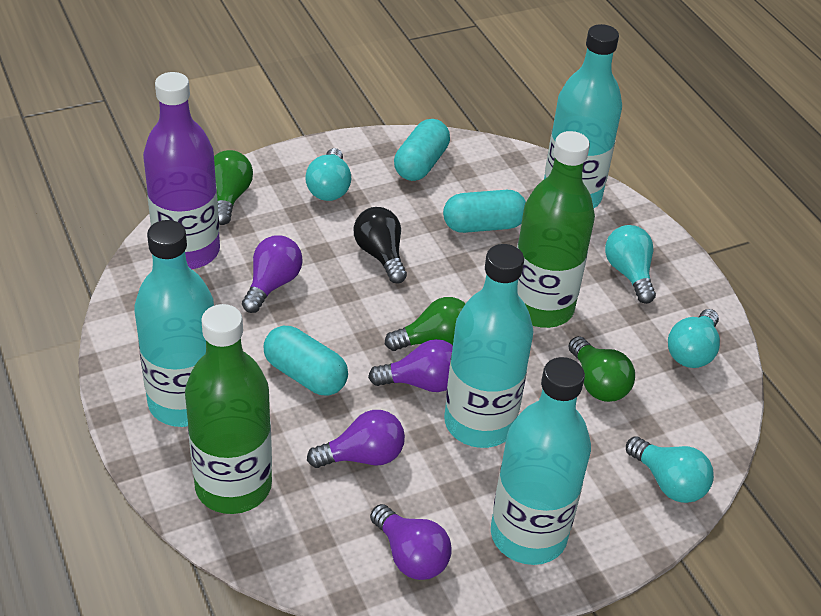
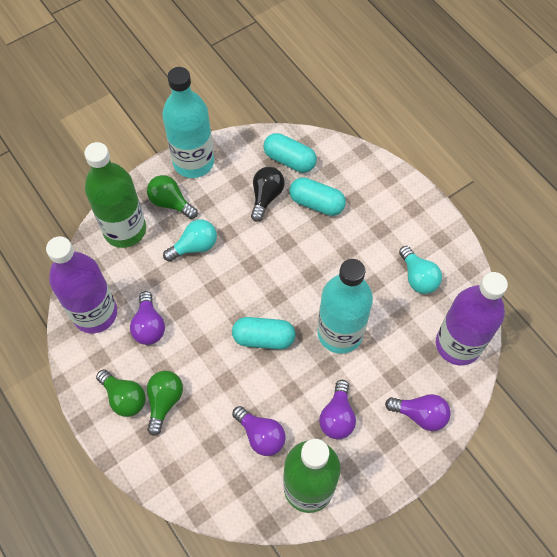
purple bottle: [143,72,220,269] = 1 -> [46,236,117,333] [436,272,508,365] = 2
turquoise bottle: [134,220,214,427] [444,244,533,448] [491,357,591,565] [544,24,622,208] = 4 -> [162,67,214,178] [317,259,373,354] = 2
turquoise light bulb: [305,148,351,201] [605,225,656,304] [626,436,714,503] [668,309,720,368] = 4 -> [163,219,217,262] [399,246,442,294] = 2

